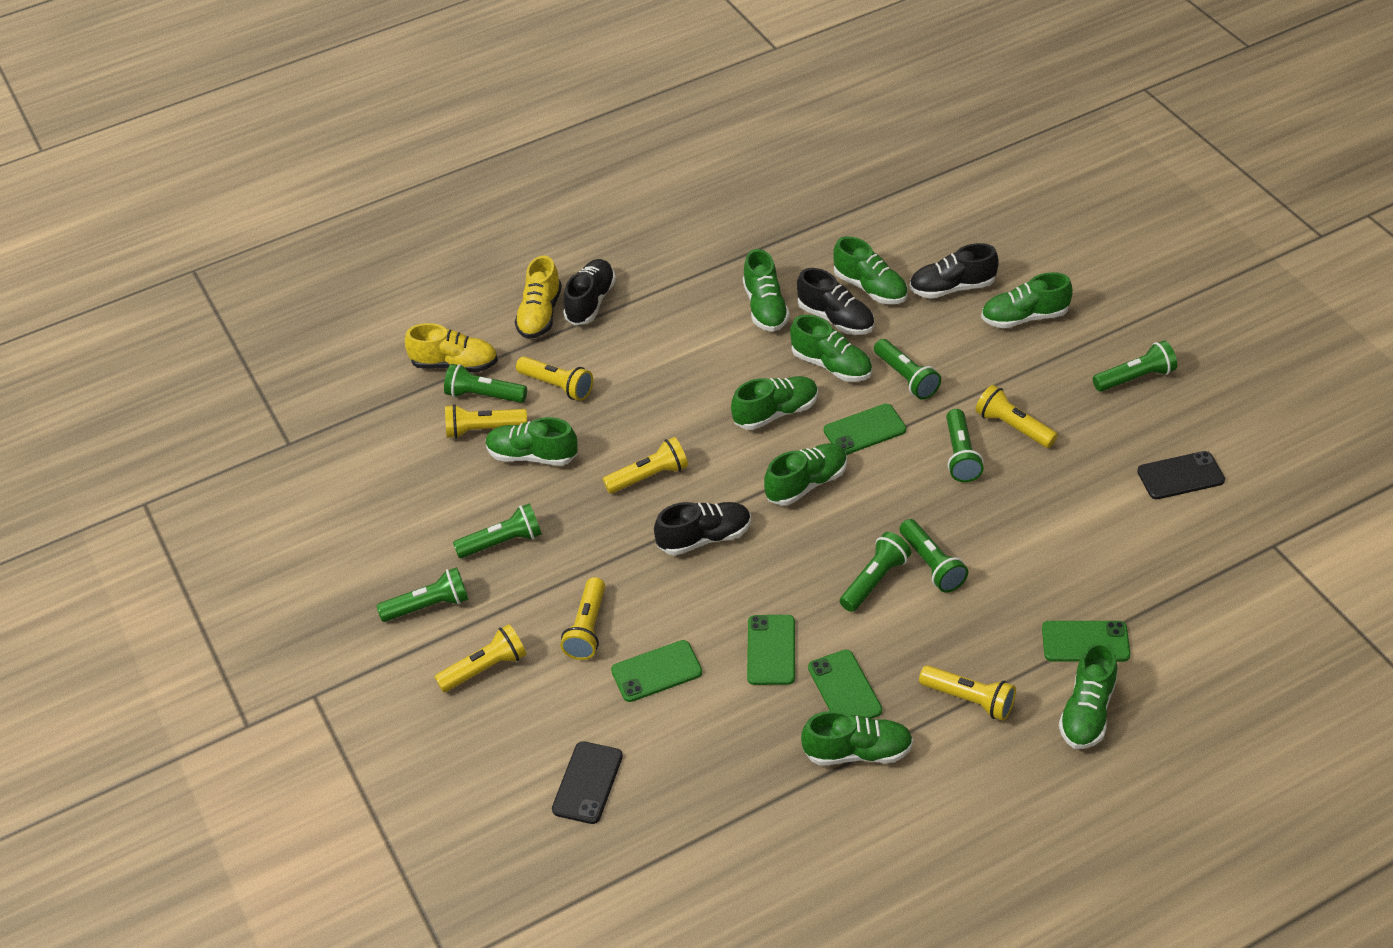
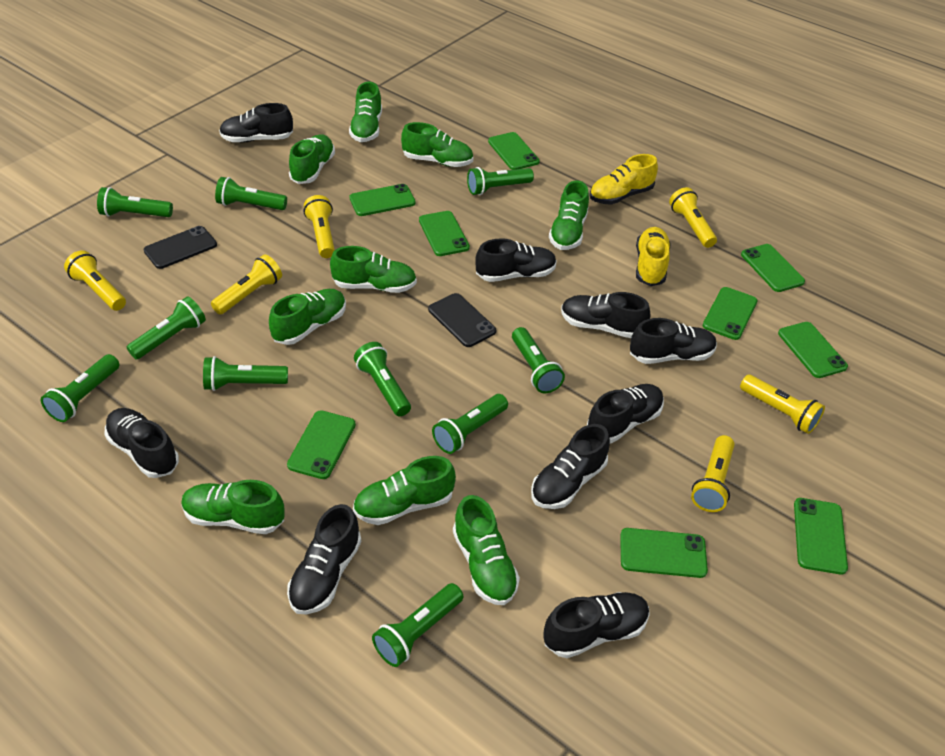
black shoe: [563,259,616,325] [654,502,751,555] [797,268,874,335] [909,243,999,299] = 4 -> [104,408,179,478] [219,103,293,143] [287,504,361,615] [475,238,557,282] [531,424,610,509] [543,592,650,658] [561,292,650,338] [587,384,664,443] [630,318,717,364] = 9
green flashlight: [377,567,468,622] [444,364,527,403] [453,503,542,558] [840,532,911,612] [874,339,941,400] [899,519,968,593] [946,409,984,482] [1093,340,1177,392] = 8 -> [41,354,120,422] [97,187,173,217] [127,296,206,359] [203,356,288,391] [215,177,287,210] [354,342,411,416] [372,583,463,667] [432,394,508,454] [467,167,534,195] [512,327,565,393] = 10
green phone: [611,640,702,702] [747,615,795,685] [808,650,882,719] [824,404,906,455] [1042,621,1130,662] = 5 -> [287,410,356,479] [349,184,416,216] [419,211,470,256] [488,132,540,170] [620,528,708,578] [703,287,758,340] [741,244,805,292] [778,322,848,378] [794,498,848,575] = 9
yellow flashlight: [435,624,526,692] [445,404,527,439] [516,356,593,401] [560,577,605,660] [603,437,688,494] [919,665,1016,721] [975,385,1058,448] = 7 -> [64,251,126,311] [211,254,282,315] [303,195,335,258] [669,187,717,248] [691,435,735,512] [740,375,825,434] = 6

